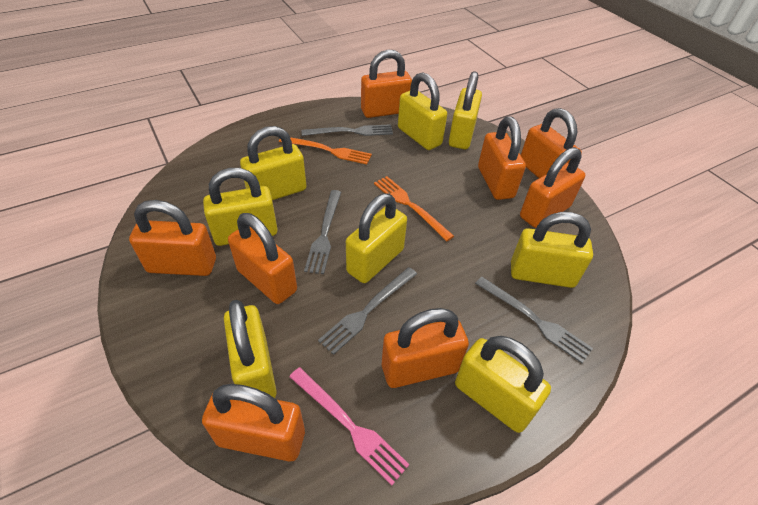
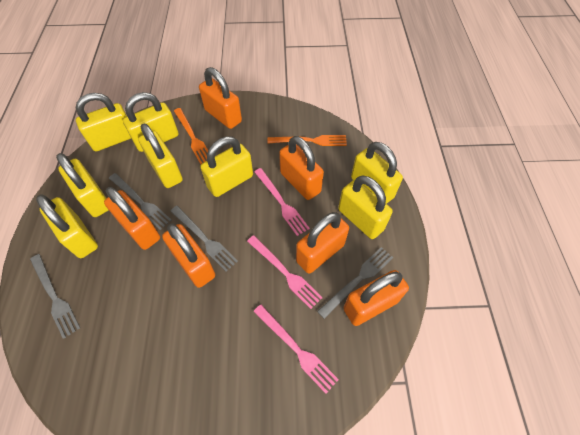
orange padlock: [129,200,216,276] [202,384,305,461] [228,213,297,304] [361,49,412,118] [382,308,469,388] [478,116,526,200] [520,147,585,228] [521,108,582,178] = 8 -> [104,187,160,250] [162,224,215,288] [199,67,242,129] [279,136,324,200] [296,212,349,274] [344,270,409,326] = 6
pink fork: [289,367,410,486] = 1 -> [247,235,323,309] [253,305,339,394] [254,168,310,236] = 3

